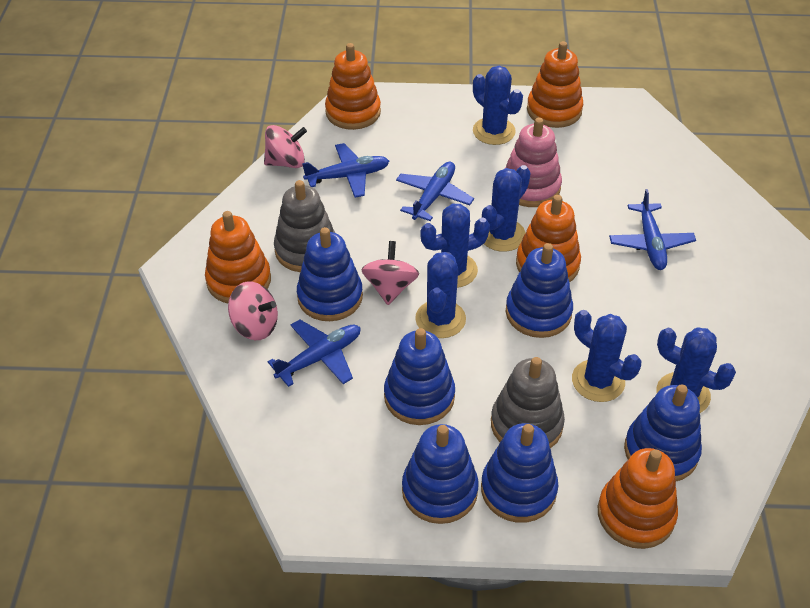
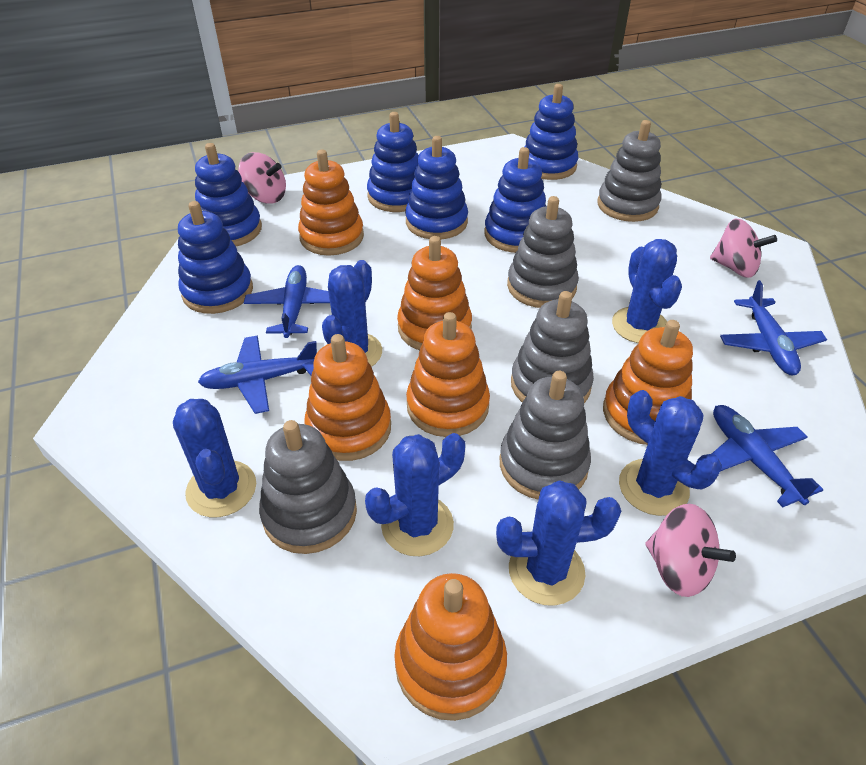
grey stacking toy: [274,180,335,272] [491,357,565,448] = 2 -> [259,420,357,554] [500,371,591,500] [507,196,579,308] [511,291,594,403] [598,120,661,222] = 5
orange stacking toy: [205,211,271,303] [325,43,381,130] [516,195,581,282] [527,41,583,128] [598,448,678,549] = 5 -> [298,150,364,256] [304,334,391,461] [394,573,507,721] [397,236,472,350] [406,312,490,437] [603,320,693,445] = 6
pink stacking toy: [505,118,562,207] = 1 -> none = 0

